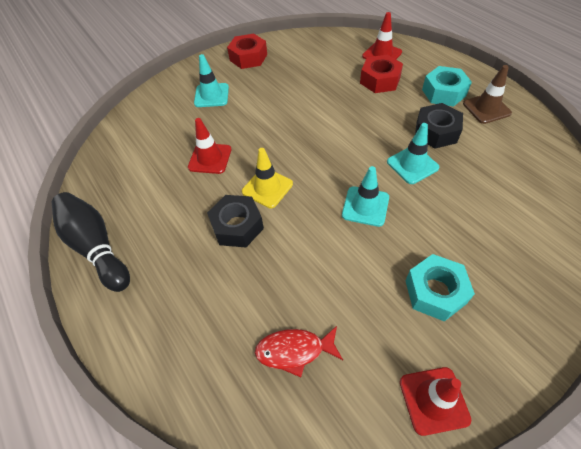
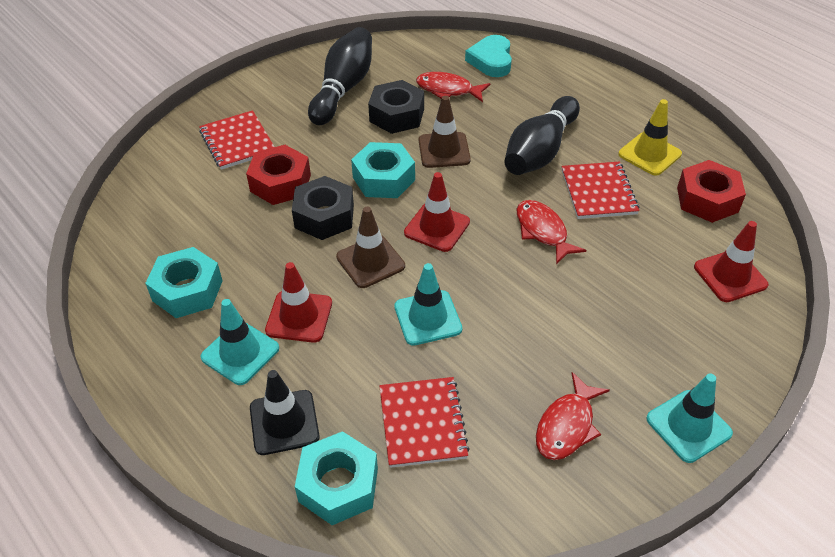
black bowling pin: [52,192,130,292] = 1 -> [308,27,372,125] [504,96,580,175] = 2
black traffic cone: none = 0 -> [250,370,320,455] = 1
brown traffic cone: [463,65,512,124] = 1 -> [336,207,405,288] [419,96,471,168] = 2
red fish: [255,326,343,377] = 1 -> [416,72,490,102] [516,200,586,264] [536,372,610,460] = 3
red notebook: none = 0 -> [199,110,274,170] [380,377,470,468] [562,161,640,219] = 3
turquoise heart: none = 0 -> [465,35,512,77] = 1
turquoise nut: [405,254,475,322] [422,66,472,107] = 2 -> [145,247,223,318] [295,431,378,525] [351,142,415,198] = 3

